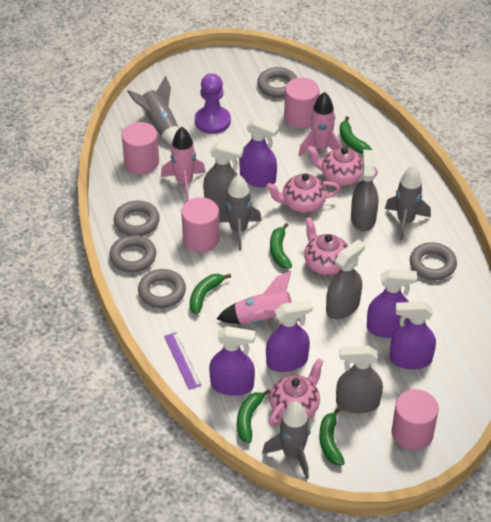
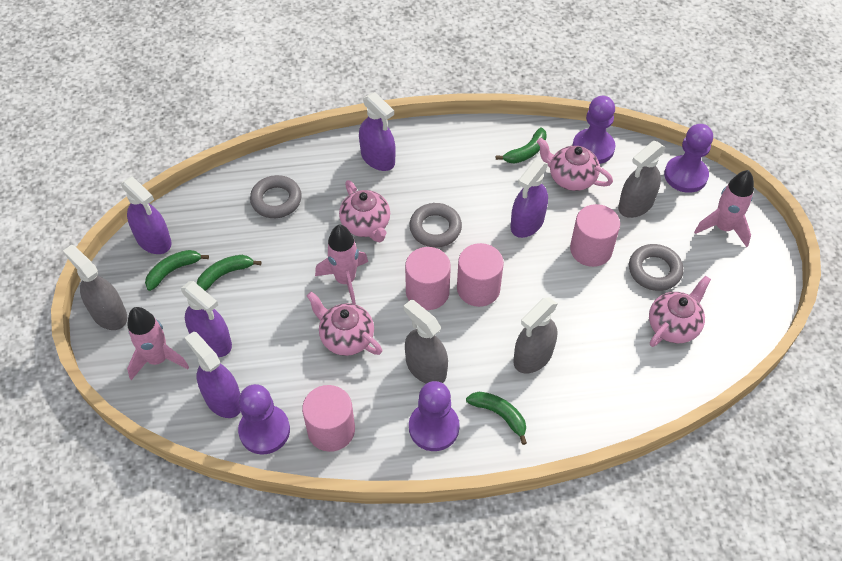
green banana: [190,274,231,315] [237,389,270,443] [270,223,292,269] [319,408,345,465] [340,116,372,154] = 5 -> [145,250,209,291] [197,255,261,291] [466,392,527,445] [496,127,547,164] = 4
grey ring: [109,235,156,273] [114,200,160,236] [138,269,186,308] [257,67,297,98] [410,242,457,280] = 5 -> [250,175,302,218] [409,203,462,247] [629,244,683,291] = 3
grey rocket: [127,76,179,145] [219,174,262,251] [262,402,310,479] [385,165,431,241] = 4 -> none = 0
purple pawn: [195,73,231,134] = 1 -> [238,384,290,455] [409,381,460,451] [573,96,615,164] [664,124,713,193] = 4
purple ruler: [164,332,201,390] = 1 -> none = 0

